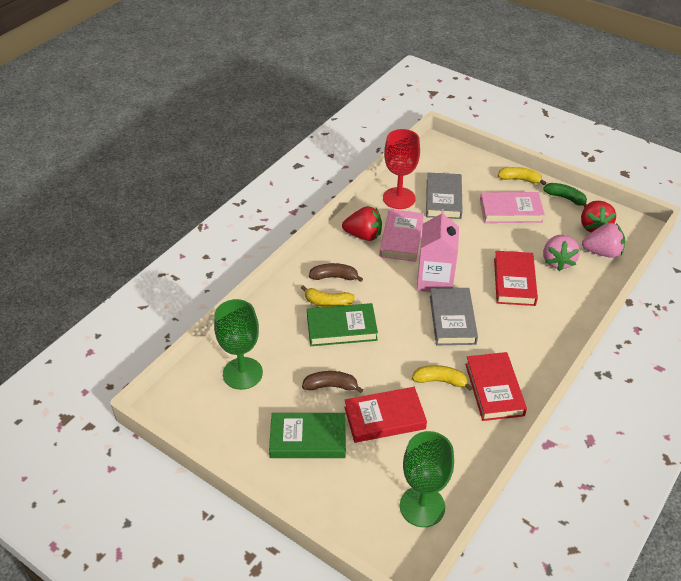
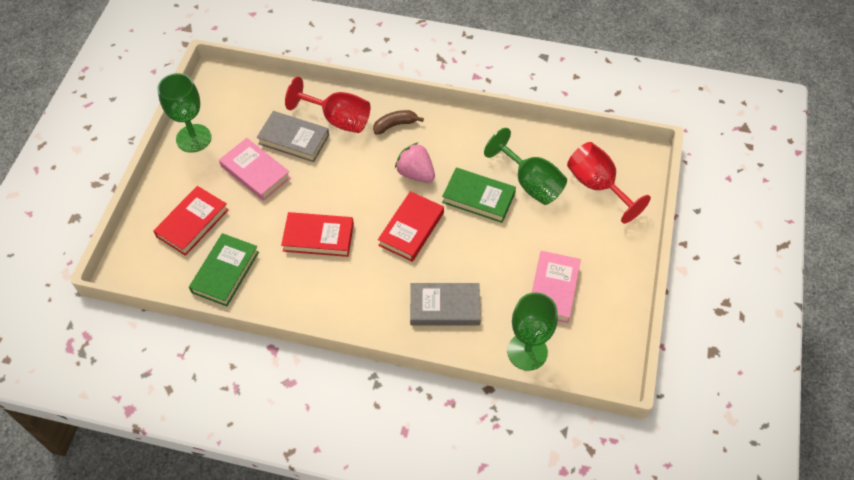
brown banana: [302,371,363,393] [309,263,363,282] = 2 -> [373,110,424,135] = 1
green banana: [543,183,587,208] = 1 -> none = 0
green goblet: [214,299,263,390] [400,431,454,527] = 2 -> [157,73,211,153] [484,128,567,205] [507,292,558,371] = 3
pink carton: [417,209,459,292] = 1 -> none = 0
pink strawberry: [543,235,580,271] [582,223,625,258] = 2 -> [395,142,435,183] = 1
red goblet: [383,129,420,209] = 1 -> [285,77,370,133] [567,142,651,224] = 2
red strawberry: [342,206,382,241] [581,201,616,233] = 2 -> none = 0
yellow banana: [301,285,355,307] [412,365,473,391] [498,167,546,185] = 3 -> none = 0

